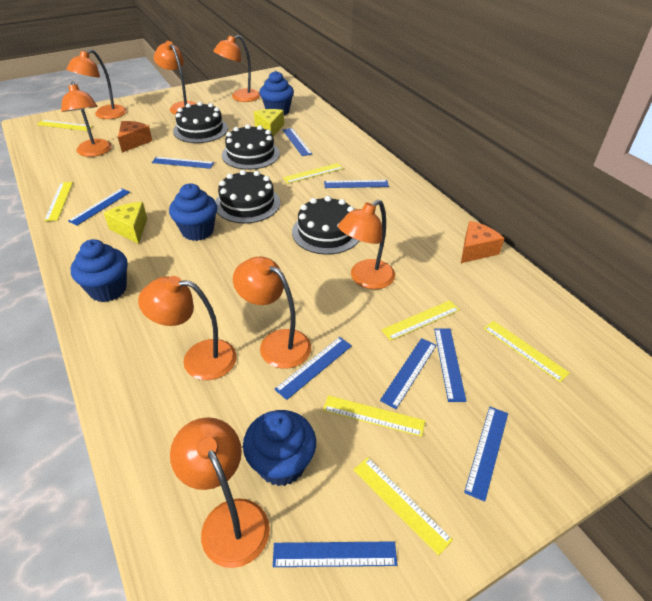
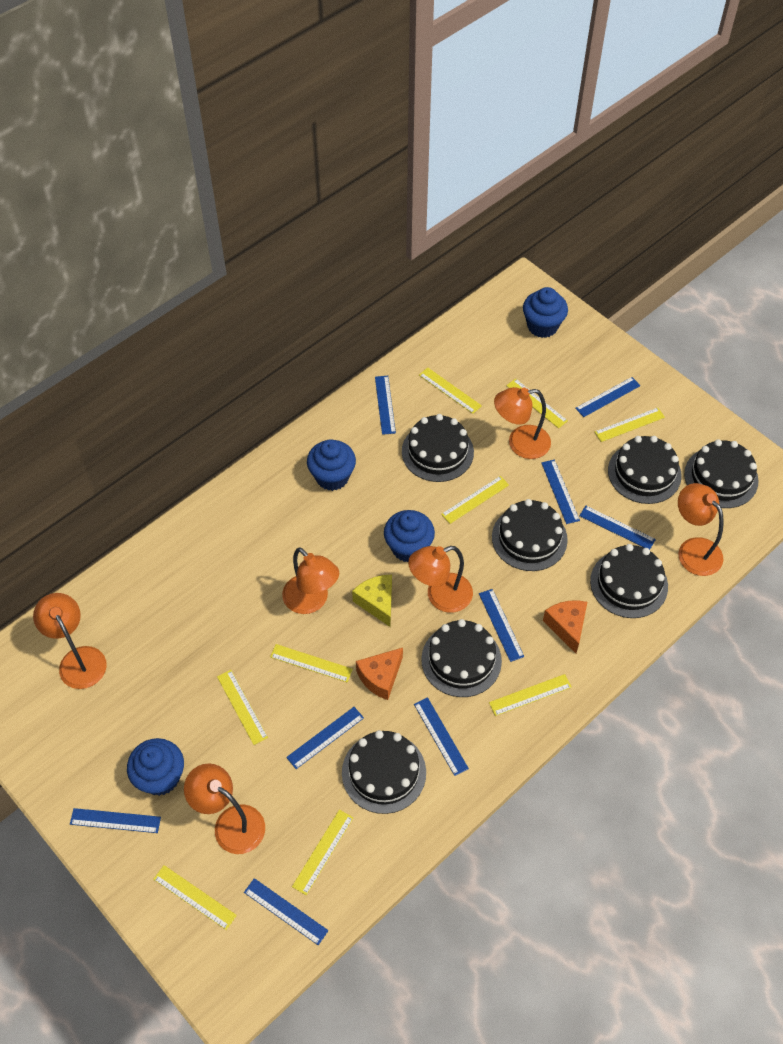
black cake: [173,102,228,143] [215,170,280,223] [222,124,280,170] [292,196,359,255] = 4 -> [342,730,426,814] [402,414,474,482] [421,619,502,697] [492,499,568,571] [590,544,668,618] [608,436,682,504] [684,439,759,508] = 7
orange lamp: [61,81,112,157] [66,49,127,119] [138,276,237,380] [154,41,197,115] [170,417,270,568] [213,35,260,102] [233,256,311,369] [338,200,395,289] = 8 -> [33,593,107,689] [184,763,265,854] [282,547,339,614] [408,546,473,613] [494,387,551,459] [678,483,724,576] = 6
yellow cheese: [104,202,147,244] [254,109,284,137] = 2 -> [352,575,392,627] = 1
yellow ruler: [37,120,93,131] [44,182,73,221] [283,163,343,184] [323,395,425,437] [354,457,453,556] [382,300,460,341] [484,321,570,382] = 7 -> [153,865,237,930] [217,670,268,745] [270,644,353,682] [292,810,353,895] [419,367,482,414] [441,476,509,524] [489,674,572,716] [506,378,568,429] [595,408,665,442] = 9

